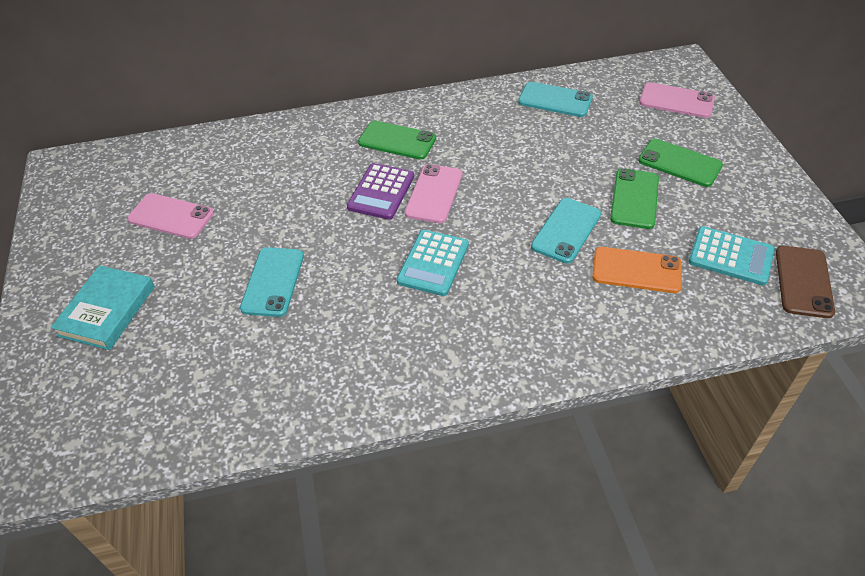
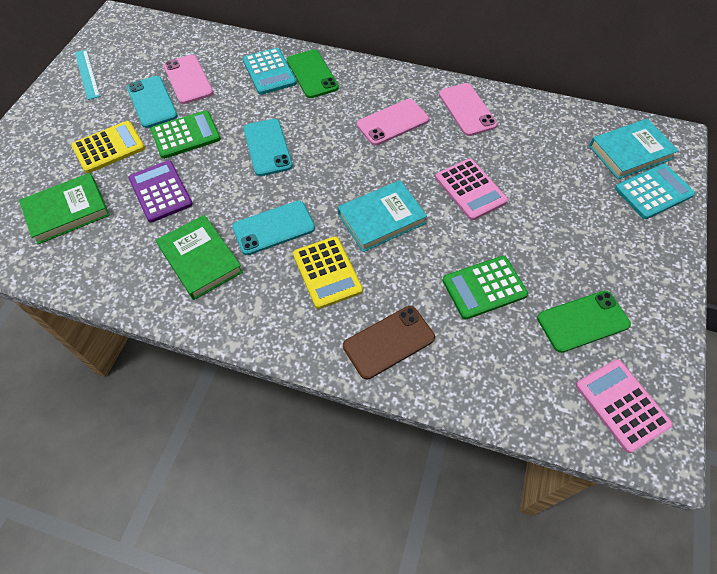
green book: none = 0 -> [19,173,110,244] [156,215,243,300] = 2
green calculator: none = 0 -> [151,110,221,159] [442,256,528,320] = 2
green phone: [358,121,436,159] [610,168,659,229] [638,139,723,187] = 3 -> [287,49,339,98] [537,291,631,353] = 2
orange phone: [592,247,682,293] = 1 -> none = 0
pink calculator: none = 0 -> [435,158,508,220] [576,359,673,453] = 2
turquoise book: [51,265,155,350] = 1 -> [338,180,427,252] [589,119,679,179] = 2
turquoise ruler: none = 0 -> [75,50,100,100] = 1
yellow calculator: none = 0 -> [71,121,145,173] [293,236,363,309] = 2

